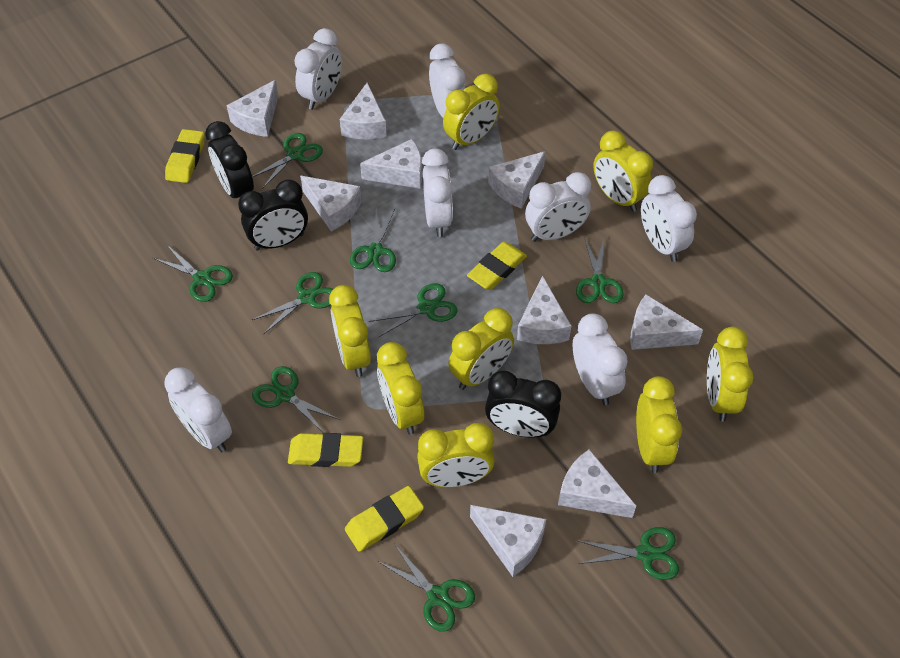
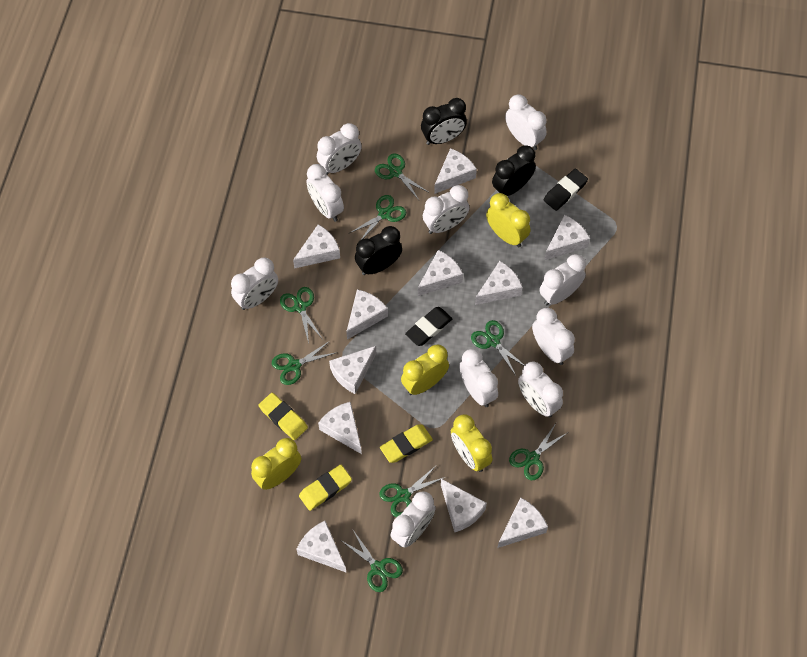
black eraser: none = 0 -> [405,307,453,346] [543,169,588,211] = 2
green scissors: [153,244,233,302] [252,133,323,189] [252,272,333,334] [252,366,340,433] [350,209,396,272] [368,283,457,338] [378,545,475,632] [576,237,624,303] [577,527,679,580] = 9 -> [272,341,337,385] [280,287,322,344] [342,530,403,592] [350,195,406,240] [375,153,430,200] [379,466,445,517] [471,320,524,375] [509,423,567,481] = 8
white cheese: [226,80,278,137] [300,176,362,231] [340,83,387,139] [360,139,422,189] [470,505,546,577] [488,151,546,209] [517,275,571,344] [558,449,636,518] [630,295,703,350] = 9 -> [293,224,340,269] [296,521,346,572] [318,402,362,454] [329,346,376,394] [346,289,388,340] [418,250,463,296] [434,148,477,194] [441,479,487,533] [475,261,523,305] [497,497,548,548] [544,215,590,260] = 11
white clock: [164,367,232,452] [294,28,342,110] [422,149,453,237] [429,43,466,118] [525,172,591,242] [573,313,628,405] [641,175,697,262] = 7 -> [231,257,278,310] [307,164,344,222] [317,123,362,175] [390,491,436,548] [423,185,469,234] [459,349,498,407] [505,95,547,150] [518,362,563,417] [532,308,575,365] [539,254,586,306] = 10
yellow clock: [329,285,371,377] [377,342,424,435] [417,423,495,487] [443,74,500,150] [448,308,514,390] [593,131,653,212] [636,376,682,473] [707,326,753,422] = 8 -> [251,438,301,490] [401,345,449,395] [451,414,492,472] [486,193,530,247] = 4
yellow eraser: [165,129,204,183] [288,433,363,467] [345,486,424,552] [467,242,527,290] = 4 -> [259,393,308,440] [299,465,352,511] [380,425,433,463] = 3

